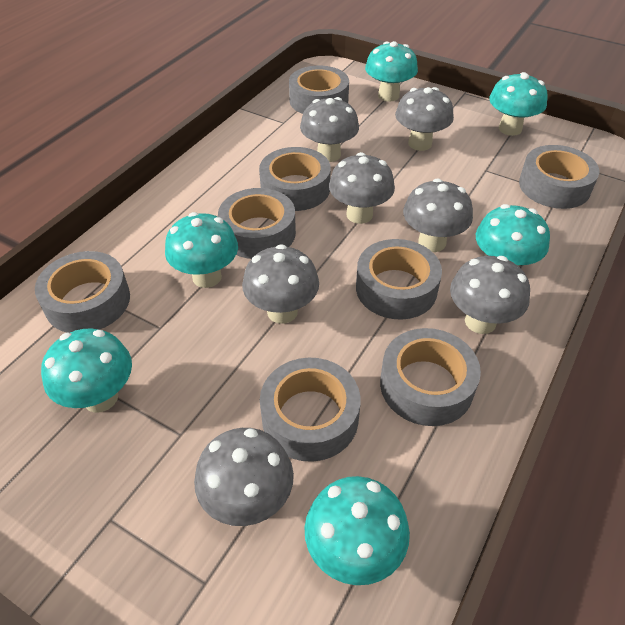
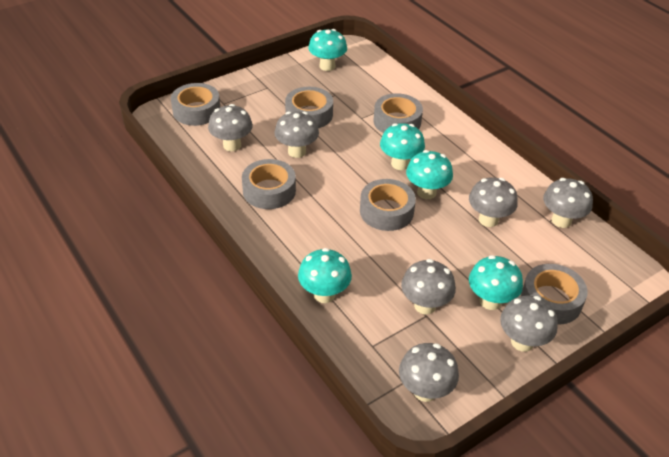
grey tape: [35,251,130,333] [218,188,296,259] [259,147,331,211] [260,358,360,462] [289,66,349,114] [356,239,442,319] [380,328,481,426] [519,145,599,209] = 8 -> [171,83,220,126] [242,159,296,209] [285,87,333,128] [360,179,416,231] [374,93,423,133] [521,264,588,325] = 6
turquoise mushroom: [41,328,132,413] [165,212,238,288] [304,476,410,585] [365,41,418,102] [476,204,550,266] [489,72,547,136] = 6 -> [298,248,352,303] [308,29,347,71] [380,123,425,170] [406,150,453,199] [469,255,523,310] = 5

